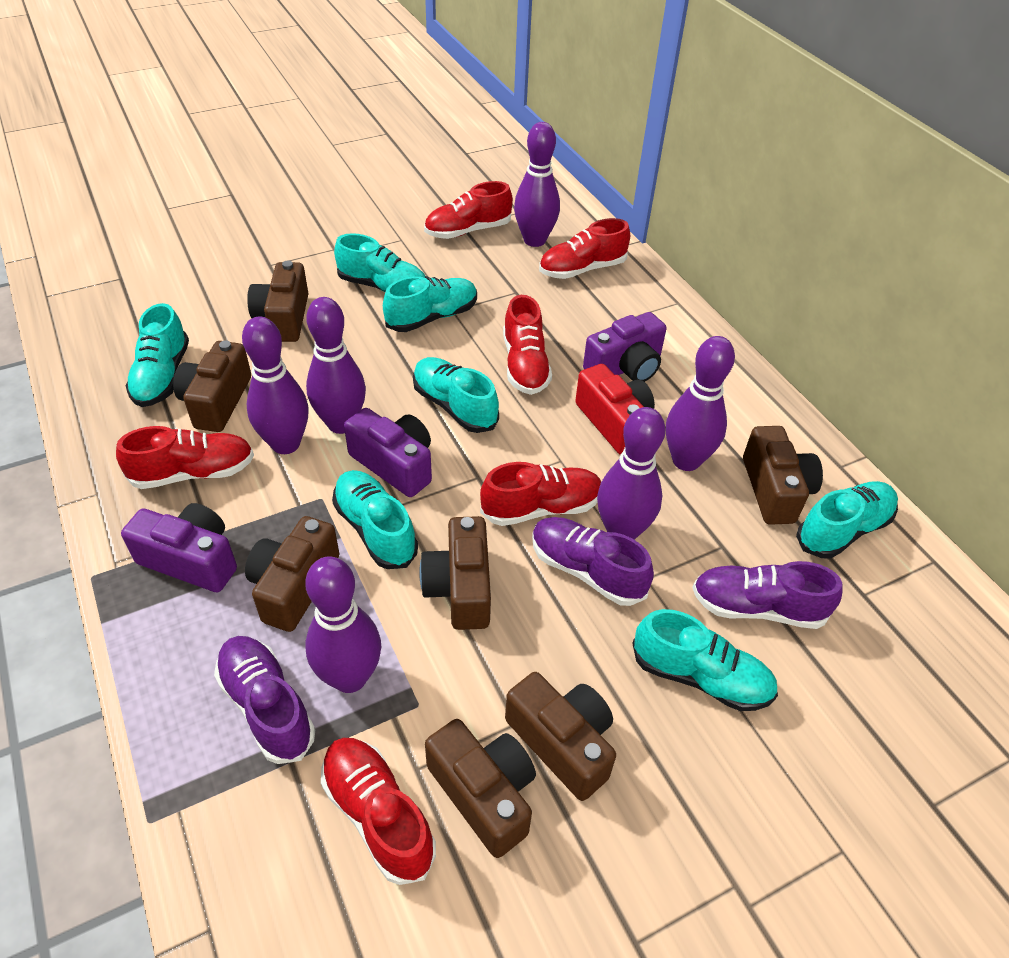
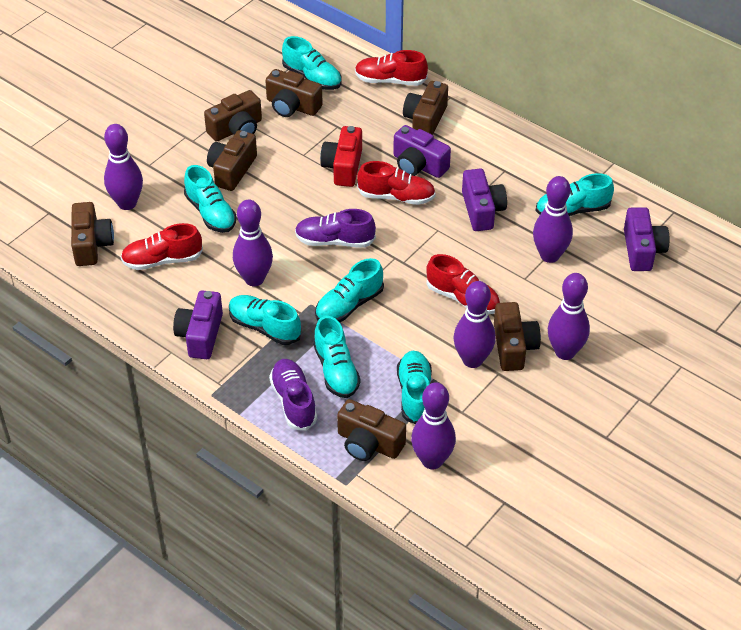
purple camera: [121,503,237,592] [344,408,432,497] [583,312,667,382] = 3 -> [173,290,223,359] [393,125,451,178] [462,169,507,231] [624,207,669,271] = 4
purple shoe: [214,636,315,764] [532,517,654,606] [692,561,843,629] = 3 -> [269,359,317,431] [295,209,376,248] = 2
red shoe: [116,426,254,489] [321,738,436,885] [424,181,513,239] [480,462,601,526] [503,295,552,395] [539,218,630,279] = 6 -> [121,223,203,270] [355,50,428,86] [357,161,436,205] [426,254,500,314] = 4

